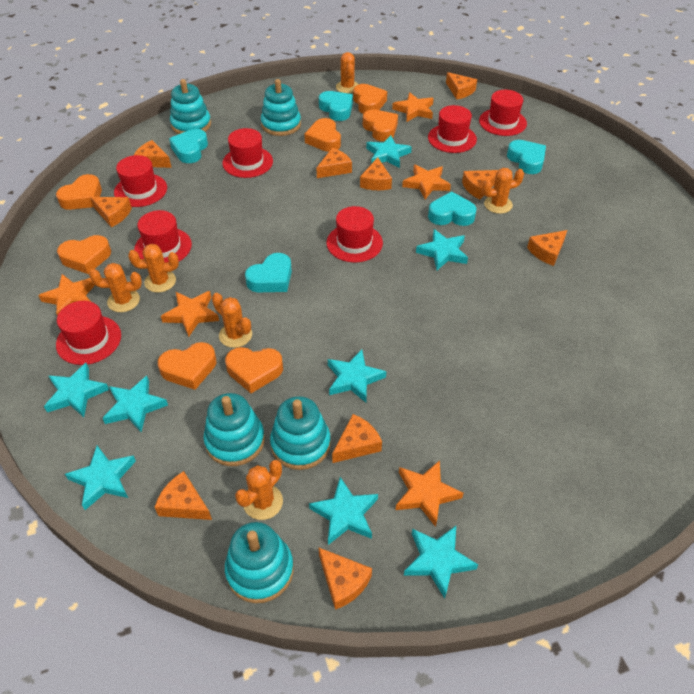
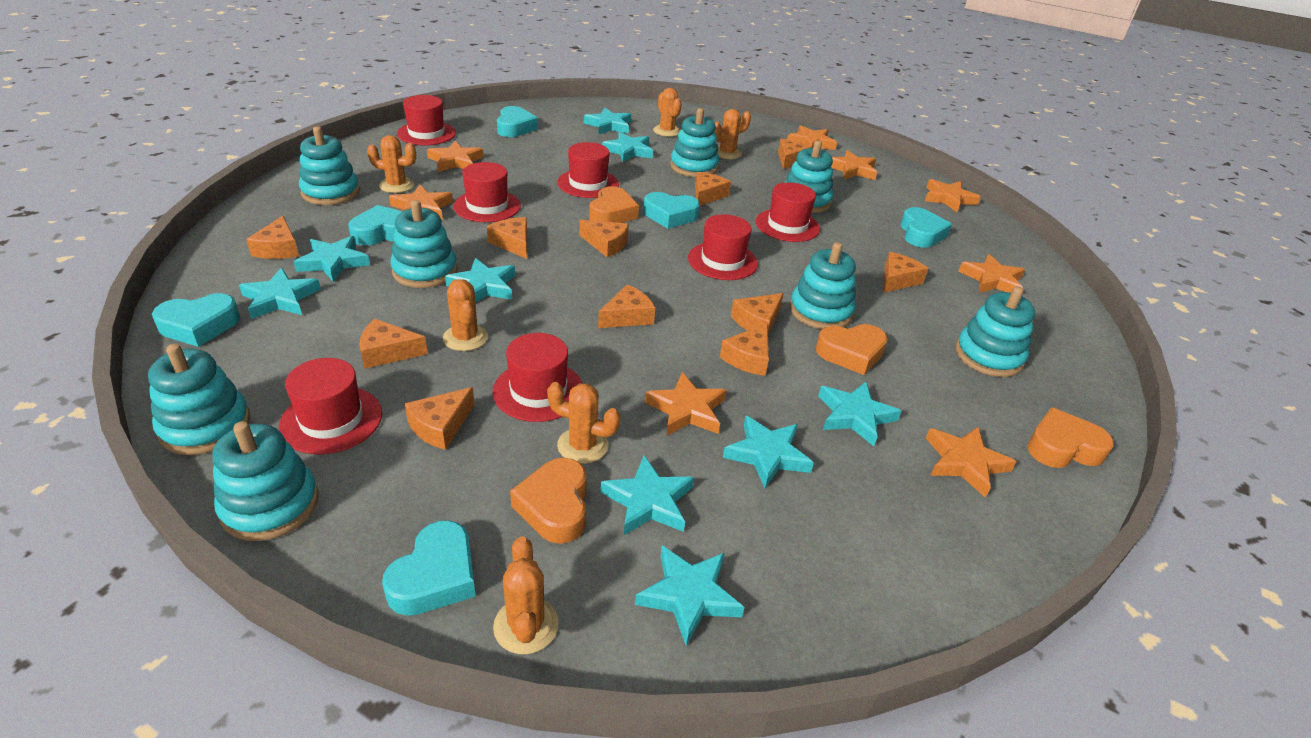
orange cheese: [90,197,132,228] [133,140,172,168] [155,471,212,520] [317,148,352,178] [319,548,372,610] [332,414,382,463] [360,157,392,190] [446,72,477,100] [462,170,498,199] [527,230,567,266] = 10 -> [246,216,299,259] [360,319,428,369] [404,387,475,450] [487,217,527,259] [580,220,629,257] [598,285,655,328] [695,172,731,206] [720,323,769,376] [731,293,784,334] [778,139,813,169] [884,252,929,293] = 11
orange heart: [56,174,102,210] [57,235,111,274] [158,342,216,390] [225,347,283,393] [304,118,341,152] [353,84,387,114] [363,109,398,141] = 7 -> [510,458,587,544] [589,186,639,223] [816,324,888,375] [1027,407,1114,468] = 4
orange star: [38,274,95,316] [161,291,219,337] [392,92,434,122] [395,460,464,527] [402,164,451,199] = 5 -> [389,185,453,220] [427,141,484,172] [645,372,727,436] [787,125,837,150] [831,150,877,180] [925,179,981,212] [926,427,1017,498] [959,254,1025,293] = 8
turquoise heart: [169,129,208,163] [245,253,292,292] [319,91,353,121] [428,191,477,226] [507,140,546,174] = 5 -> [152,293,240,347] [348,205,403,245] [382,520,476,616] [497,106,538,137] [643,192,700,229] [900,207,952,248] = 6
turquoise stacking toy: [170,79,211,134] [203,393,265,466] [225,522,294,603] [261,79,301,136] [270,396,331,470] = 5 -> [148,344,250,455] [212,421,318,541] [299,126,360,205] [390,200,457,288] [670,108,720,177] [785,141,833,213] [790,242,856,329] [955,286,1035,377] = 8
turquoise star: [44,363,109,417] [65,446,136,510] [102,376,168,432] [309,477,378,545] [328,349,386,403] [366,135,412,168] [404,526,478,598] [416,229,468,270] = 8 -> [239,268,321,319] [294,236,370,282] [445,258,515,303] [584,108,631,134] [600,456,694,535] [602,132,653,162] [635,546,744,646] [723,416,814,488] [818,382,901,446] = 9

